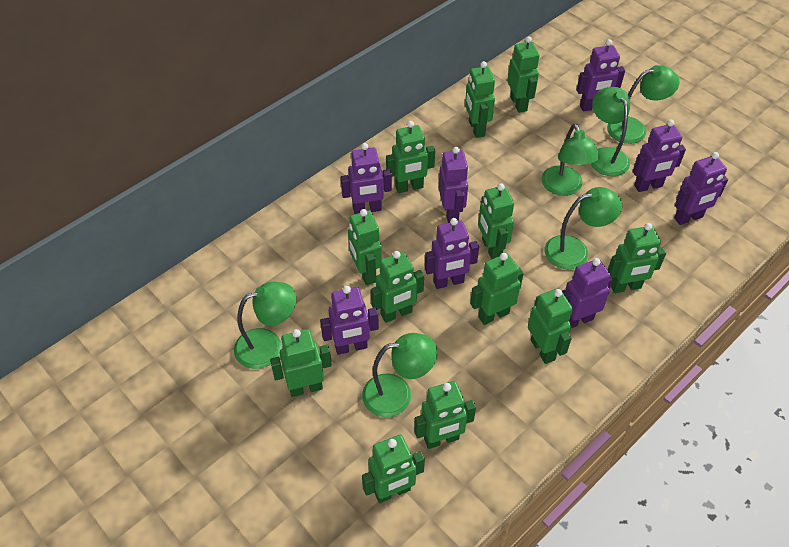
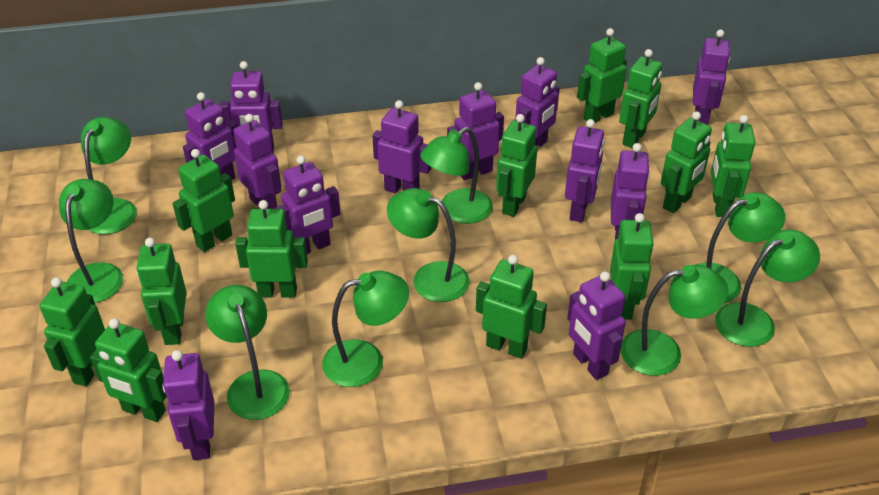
green lamp: [234,282,296,369] [362,333,438,417] [542,123,600,196] [544,187,622,269] [591,87,630,176] [607,65,680,144] = 6 -> [59,179,123,303] [81,117,137,234] [205,285,290,420] [322,271,409,387] [387,188,470,302] [420,127,493,224] [621,265,728,376] [696,192,785,303] [715,229,820,347] = 9
purple robot: [320,286,379,355] [341,143,392,214] [425,218,479,289] [439,147,469,223] [562,258,613,328] [576,39,625,111] [633,120,686,192] [674,152,728,225] = 8 -> [163,350,214,460] [183,92,238,180] [220,61,282,153] [233,114,281,209] [275,155,340,254] [372,100,431,193] [447,82,504,180] [515,57,560,147] [565,119,605,222] [567,272,626,380] [611,143,650,240] [693,29,730,125] = 12

